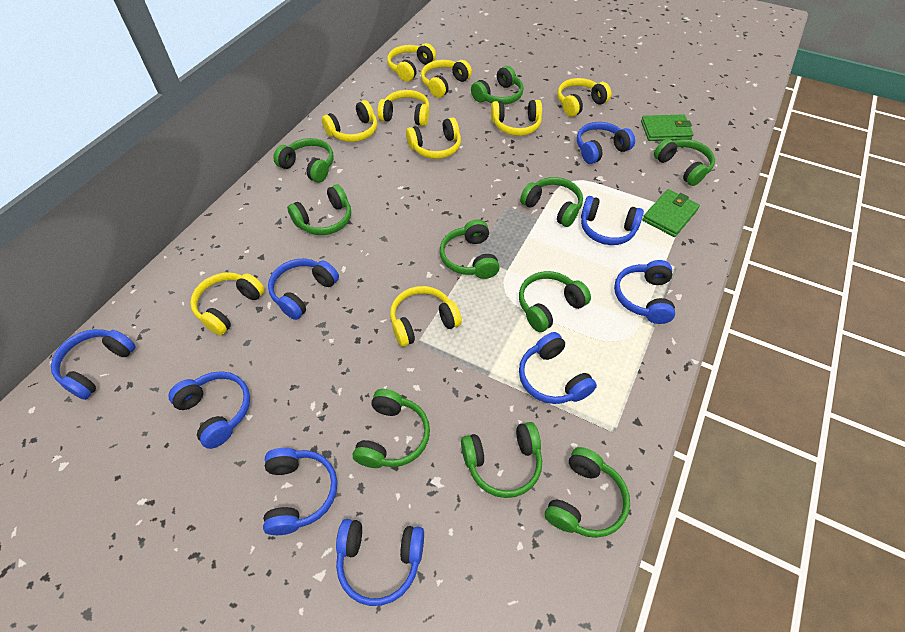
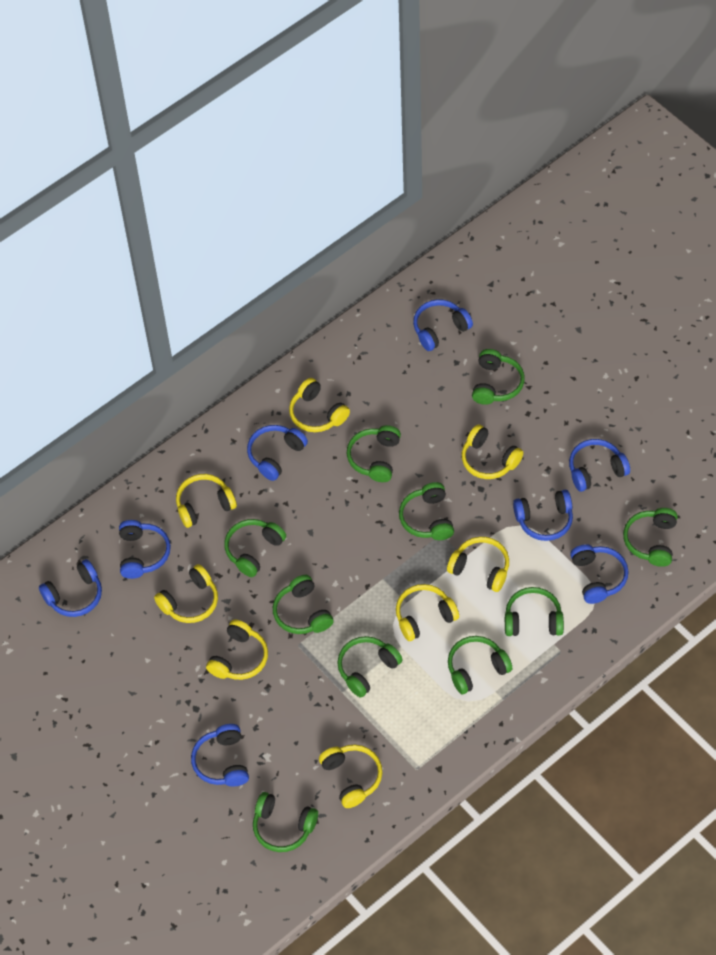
blue headphones: [51,329,136,400] [168,371,250,449] [263,448,337,535] [268,259,339,320] [336,519,424,606] [519,332,597,404] [577,122,635,164] [581,196,644,245] [614,260,675,324] = 9 -> [39,559,102,617] [119,520,171,579] [191,724,249,787] [247,425,308,481] [413,299,473,351] [513,490,573,541] [569,439,630,492] [570,544,629,604] = 8
green wallet: [641,114,694,141] [642,189,700,237] = 2 -> none = 0
yellow headphones: [190,272,265,335] [322,100,377,142] [377,90,429,126] [387,43,436,82] [390,286,462,347] [406,117,461,159] [421,60,472,98] [491,100,542,136] [557,78,611,117] = 9 -> [154,564,218,623] [176,474,237,528] [206,619,268,680] [289,378,350,432] [319,745,382,808] [396,584,459,641] [447,537,509,592] [462,424,523,479] = 8

